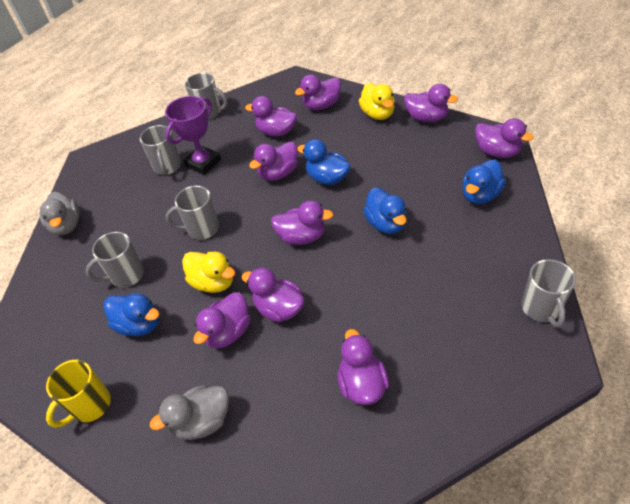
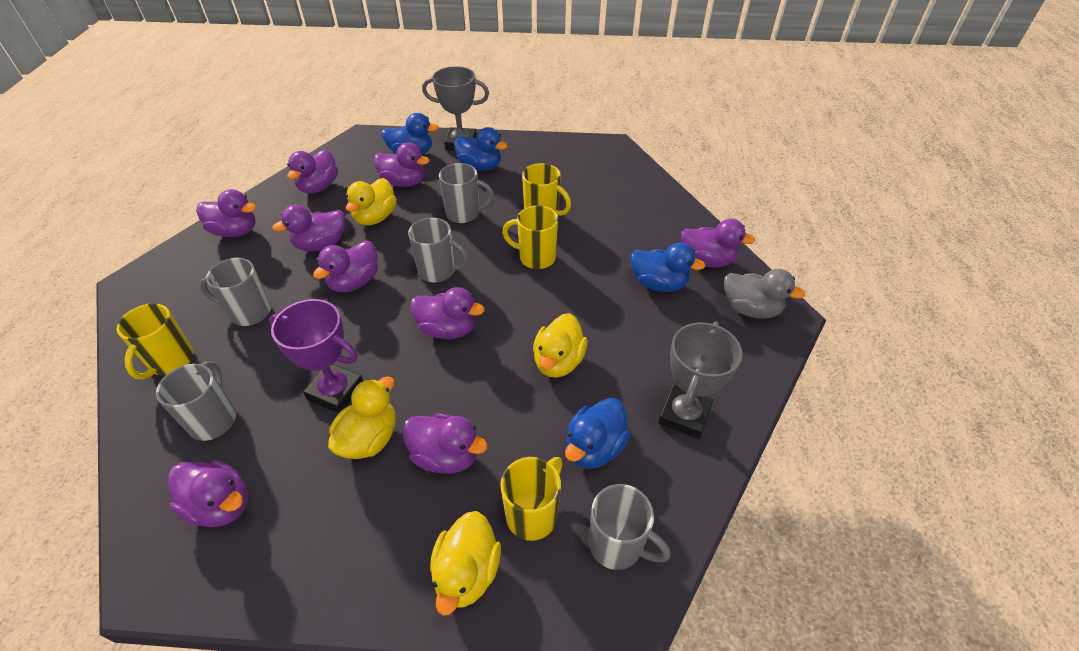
grey duck: [40,192,80,235] [150,385,229,440] = 2 -> [724,269,805,319] = 1
grey trophy: none = 0 -> [422,66,489,151] [659,322,743,439] = 2
yellow duck: [182,252,235,293] [359,83,395,120] = 2 -> [328,377,396,459] [346,178,397,225] [430,511,501,616] [533,313,587,378] = 4
yellow mug: [46,360,111,428] = 1 -> [116,303,194,380] [500,457,563,541] [502,205,559,269] [522,163,571,216] = 4

